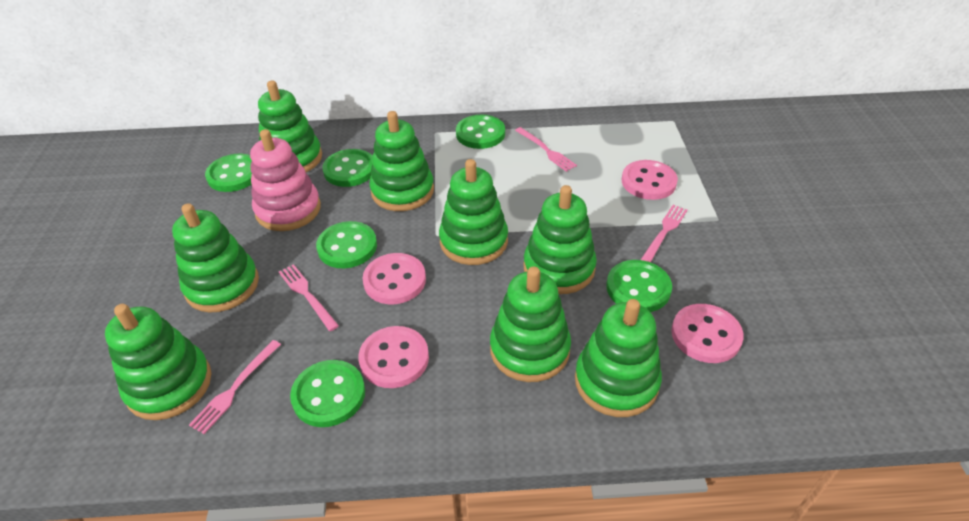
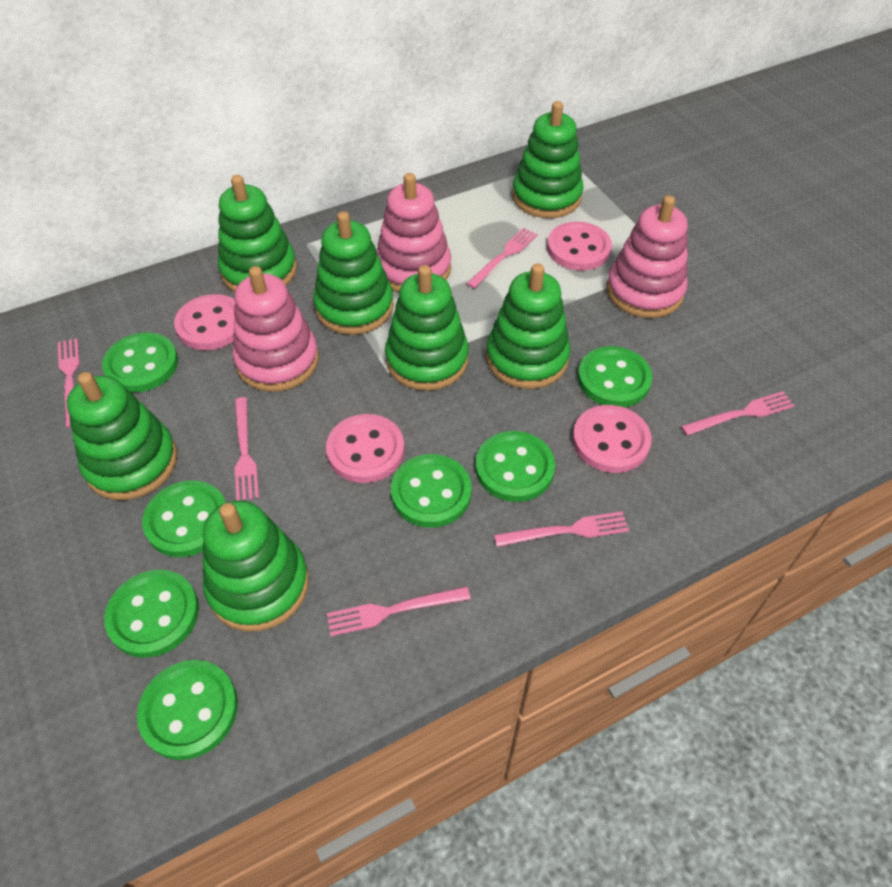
green button: [205,154,252,192] [290,360,365,427] [316,221,377,268] [322,149,373,187] [456,115,505,149] [607,260,672,312] = 6 -> [102,332,178,392] [104,570,199,658] [137,660,238,760] [142,481,226,557] [391,454,472,528] [476,431,555,502] [578,346,652,407] = 7
green stacking toy: [105,304,211,420] [172,203,259,313] [258,80,322,172] [369,111,434,211] [439,159,508,265] [490,267,571,382] [524,185,597,294] [575,299,662,417] = 8 -> [67,372,177,500] [203,500,309,631] [218,175,297,292] [313,211,394,335] [385,265,469,391] [486,263,571,389] [512,101,583,218] = 7
pink fork: [189,340,281,434] [279,264,339,331] [515,127,577,172] [641,205,688,262] = 4 -> [58,338,80,428] [235,397,259,501] [327,586,471,636] [466,228,538,289] [494,511,629,547] [681,391,795,436] = 6
pink stacking toy: [250,129,321,231] = 1 -> [233,266,319,392] [376,173,451,292] [607,195,688,318] = 3

